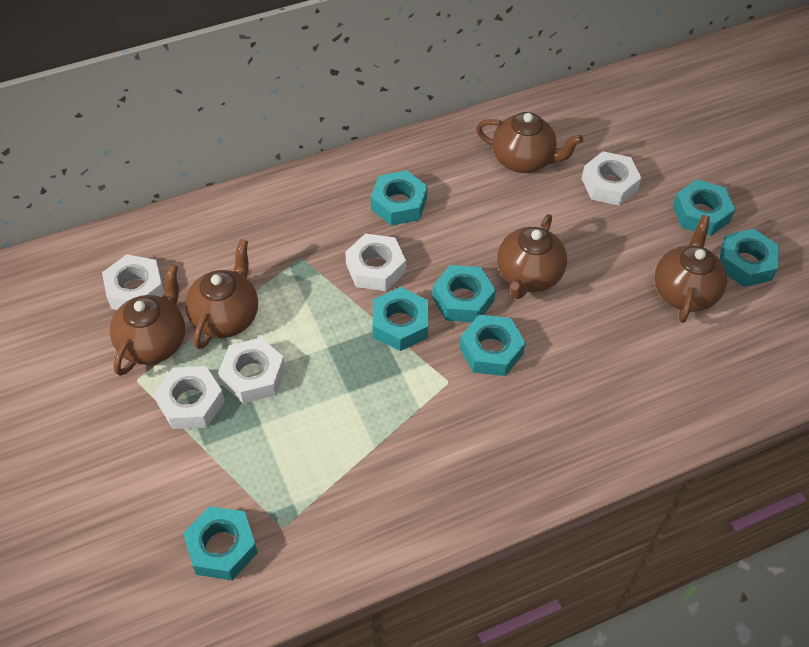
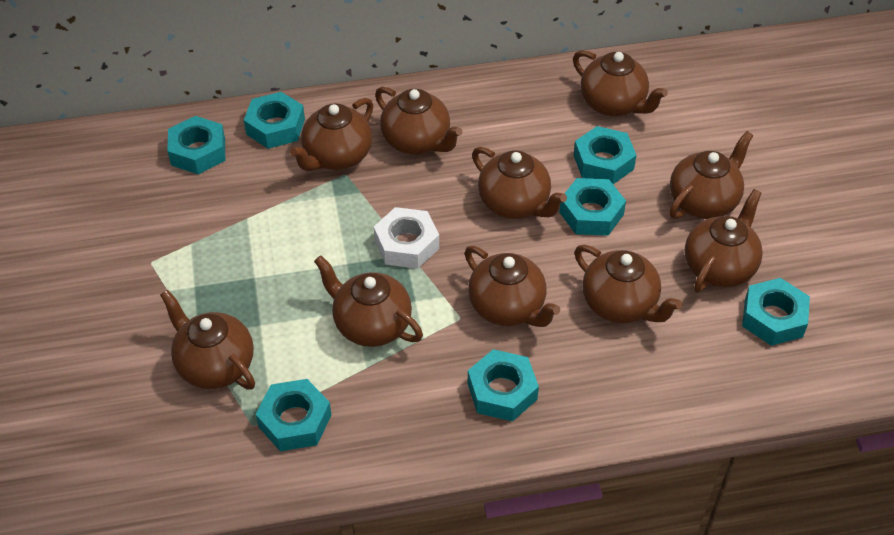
brown teapot: [110,264,185,376] [185,239,258,349] [476,112,583,173] [497,214,567,299] [655,215,727,323] = 5 -> [160,290,255,390] [290,98,373,171] [314,255,423,347] [375,87,462,155] [465,246,560,327] [472,147,567,219] [573,50,668,117] [574,245,682,323] [670,131,753,219] [685,189,763,293] = 10
white nut: [102,254,164,310] [154,366,225,429] [218,338,285,403] [345,234,406,291] [581,151,642,206] = 5 -> [374,207,439,269] = 1

